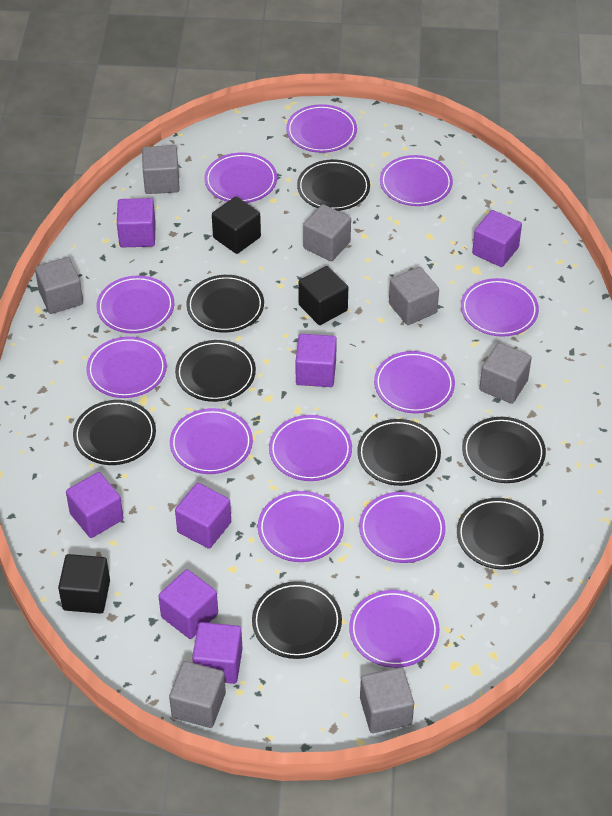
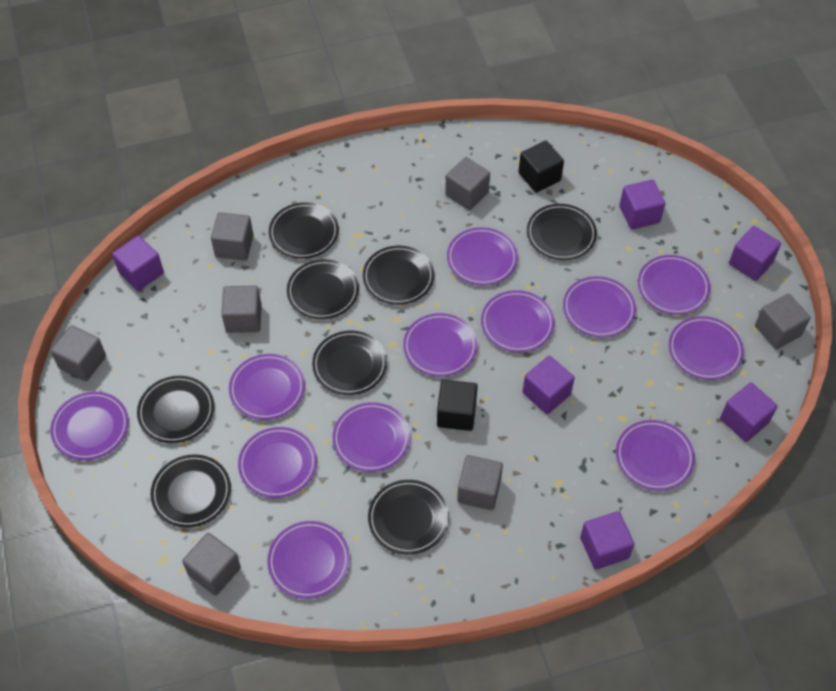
black cube: [58,554,110,614] [212,196,261,254] [298,266,348,325] = 3 -> [437,380,478,431] [519,141,564,193] = 2
purple cube: [66,472,124,538] [117,198,156,247] [159,569,218,639] [175,483,231,549] [192,622,243,684] [296,334,337,387] [472,210,522,267] = 7 -> [112,235,164,291] [523,356,575,414] [580,511,634,570] [619,180,665,230] [720,383,778,442] [729,226,781,281] = 6

